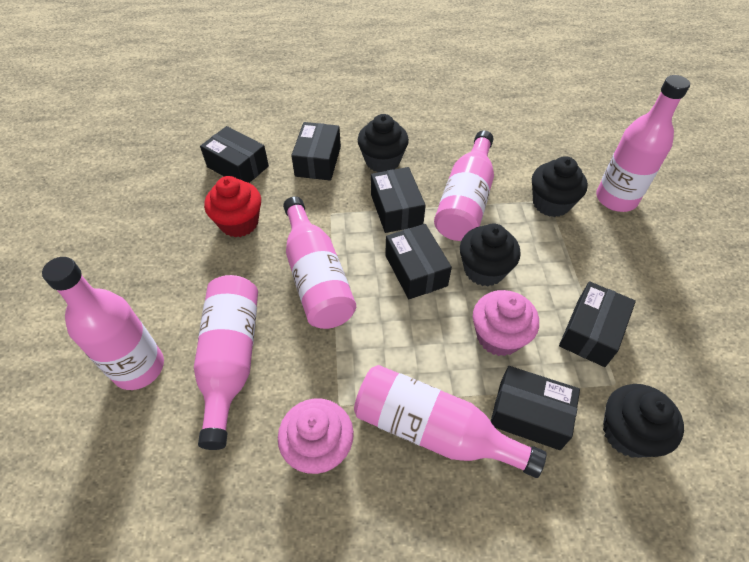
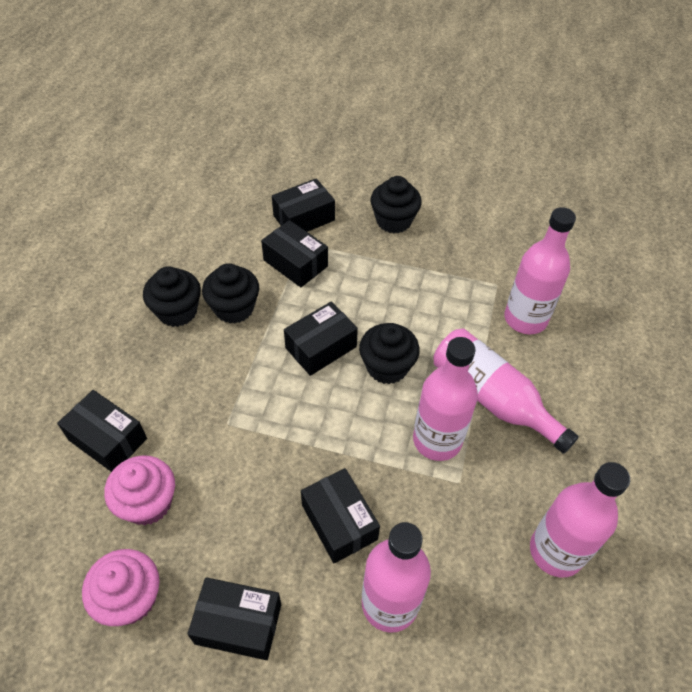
pink bottle: [42,257,164,390] [194,275,258,450] [283,196,356,329] [354,365,547,478] [434,130,494,241] [596,75,690,212] = 6 -> [361,522,431,633] [413,337,478,461] [433,328,579,454] [504,207,576,334] [530,462,630,578] = 5
red cupcake: [204,176,261,237] = 1 -> none = 0

